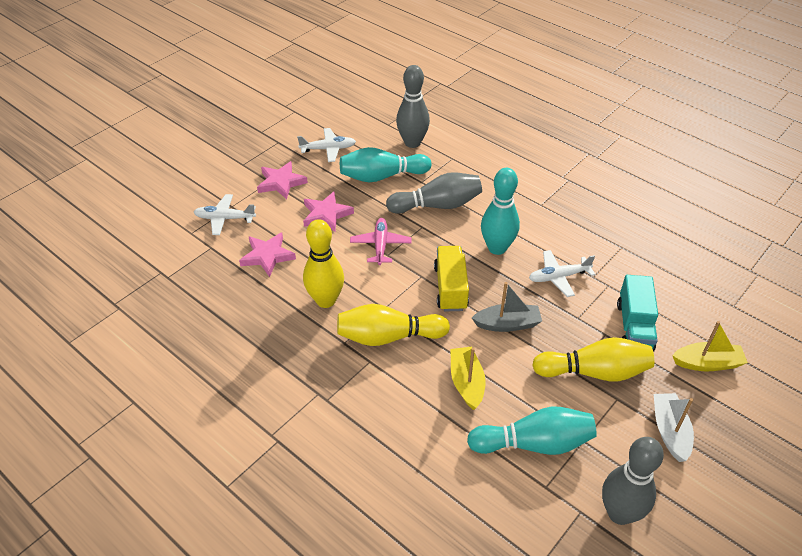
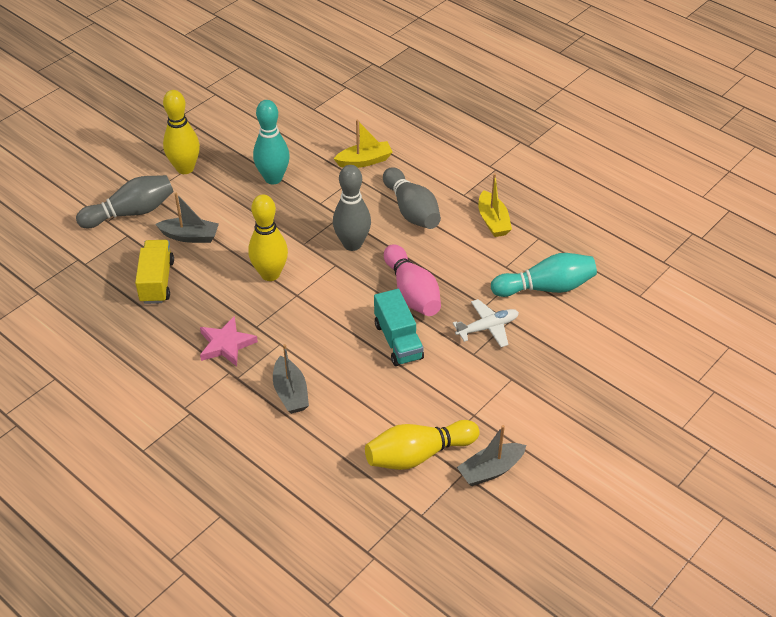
grey boat: [472,282,542,332] = 1 -> [155,193,219,243] [273,344,309,414] [457,425,526,486] = 3
pink bowling pin: none = 0 -> [384,244,441,316] = 1
pink plane: [350,218,411,265] = 1 -> none = 0
pink star: [239,233,296,277] [257,161,308,199] [303,191,354,232] = 3 -> [200,316,258,366] = 1
turquoise bowling pin: [340,147,432,182] [467,406,597,455] [481,168,520,255] = 3 -> [253,100,290,185] [491,253,597,297] = 2
white boat: [654,393,694,462] = 1 -> none = 0
white plane: [194,194,256,235] [297,128,356,162] [529,250,595,297] = 3 -> [453,299,519,347] = 1

